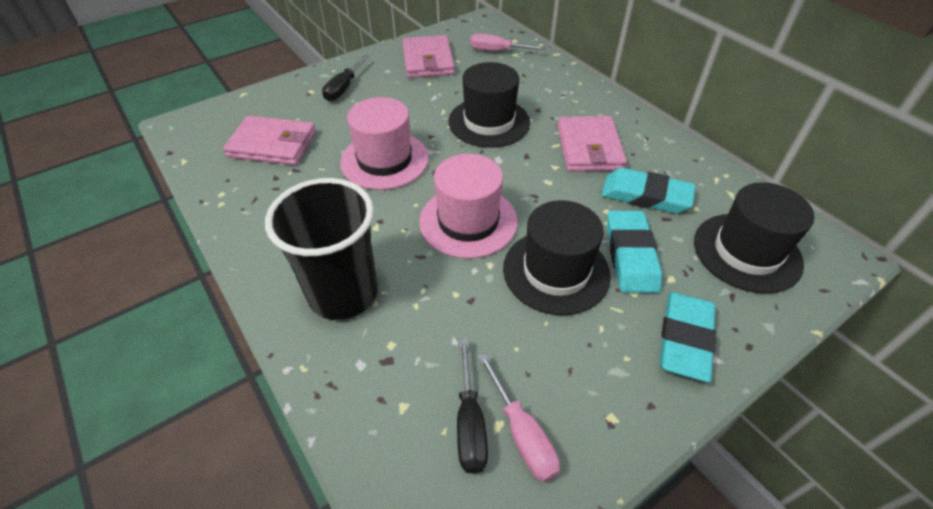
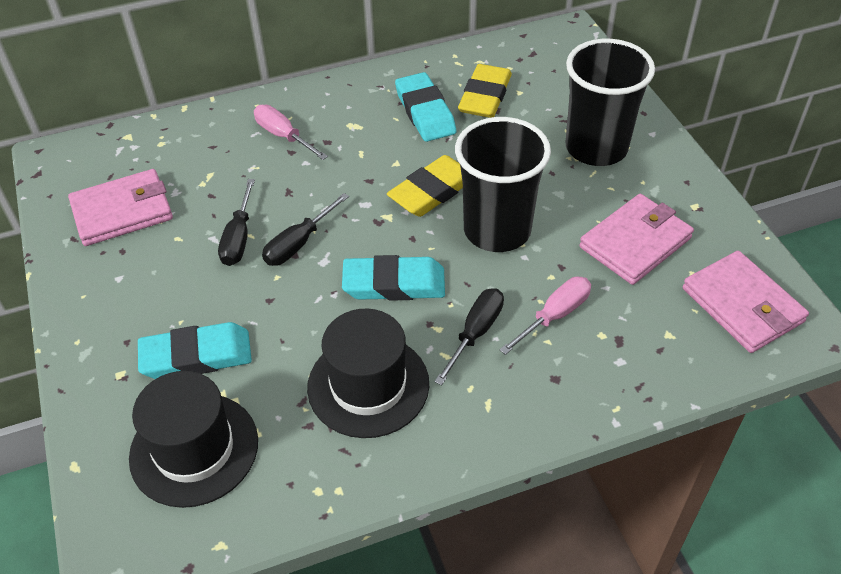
black cup: [265,178,378,320] = 1 -> [455,117,551,252] [566,39,655,166] = 2
black hat: [448,62,530,148] [503,200,611,315] [694,182,815,294] = 3 -> [129,371,258,508] [307,309,429,438] = 2
black screwdriver: [322,55,369,101] [457,338,488,474] = 2 -> [218,179,255,266] [262,193,349,266] [434,288,504,385] = 3
pink hat: [340,97,429,190] [419,154,518,259] = 2 -> none = 0
yellow eraser: none = 0 -> [387,155,463,217] [458,64,512,118] = 2

